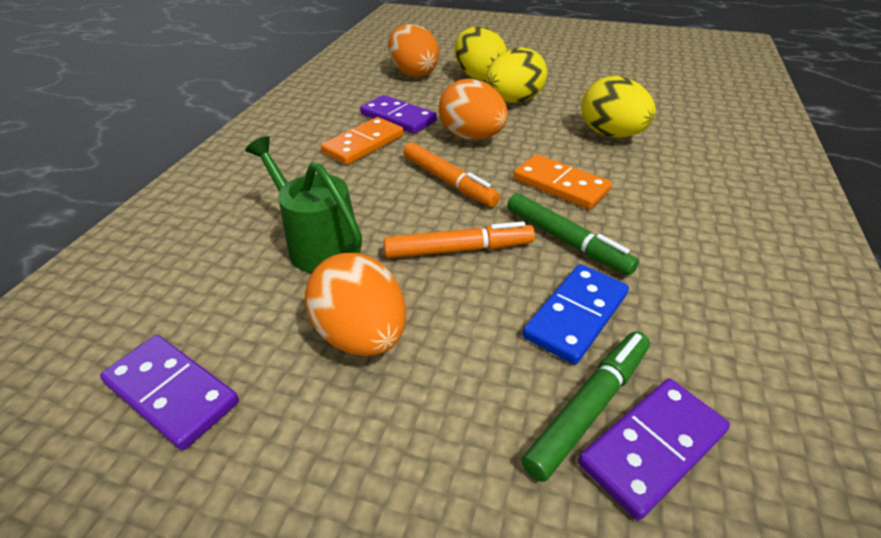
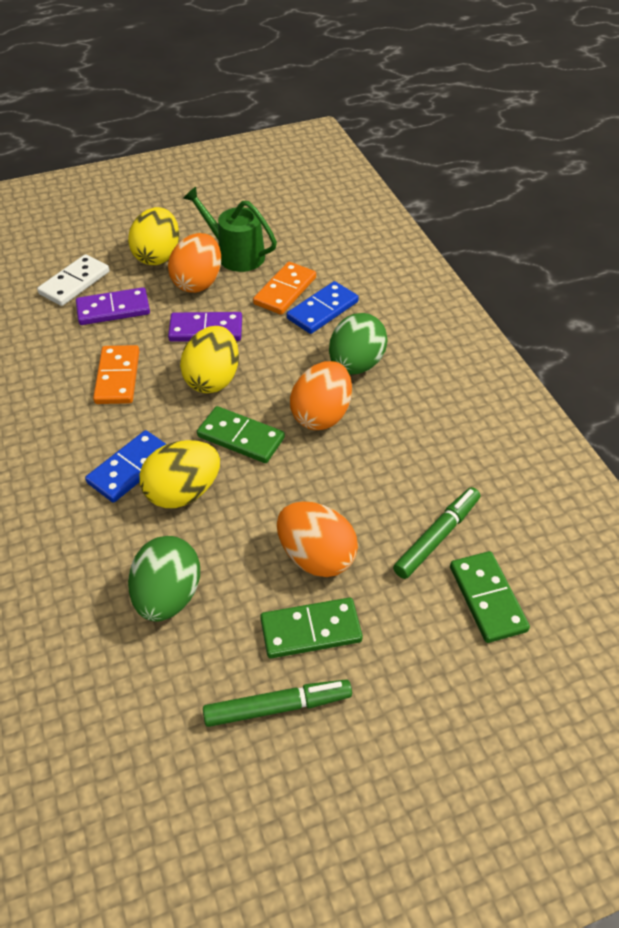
blue domino: [523,264,629,365] = 1 -> [85,430,166,503] [287,281,359,334] = 2
green domino: none = 0 -> [197,406,285,463] [260,597,363,659] [450,551,530,643] = 3
green egg: none = 0 -> [128,536,200,622] [329,313,388,375] = 2
orange marker: [384,221,535,258] [403,142,500,207] = 2 -> none = 0
purple domino: [100,335,239,450] [360,95,437,134] [578,379,730,520] = 3 -> [76,287,150,325] [168,312,242,342] = 2
white domino: none = 0 -> [37,254,109,306] = 1

